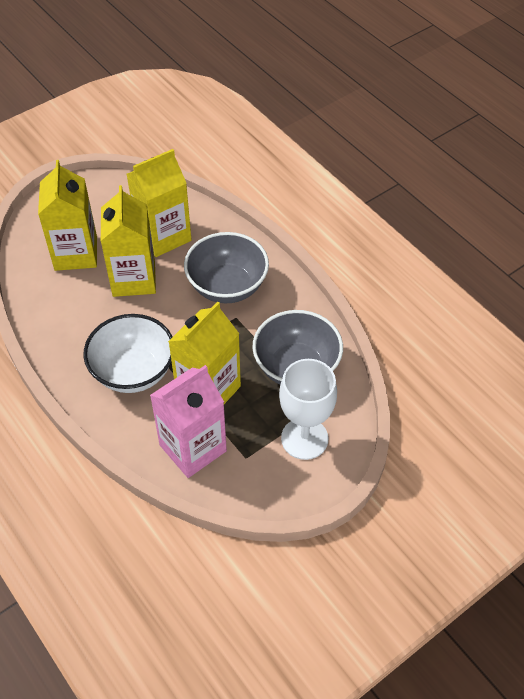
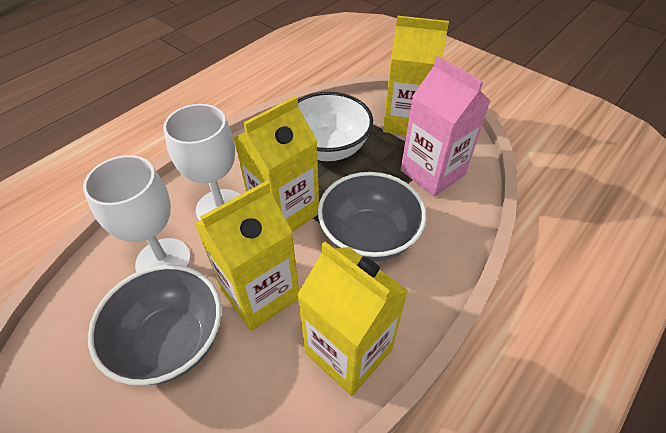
white goblet: [279,359,337,460] = 1 -> [83,155,191,272] [163,104,240,221] = 2

